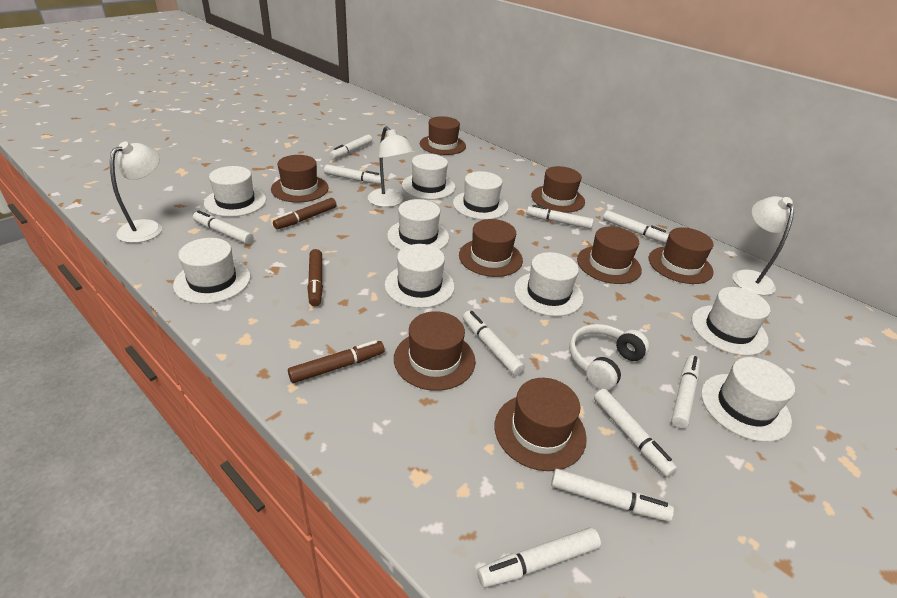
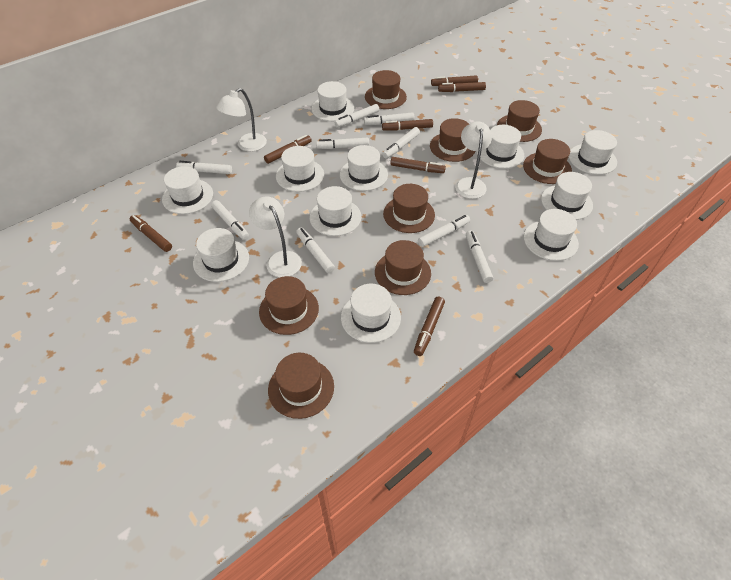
brown marker: [273,198,337,230] [288,340,385,383] [307,249,323,306] = 3 -> [130,215,172,252] [264,135,312,164] [382,119,433,130] [390,157,446,173] [414,297,445,356] [431,75,478,86] [438,82,486,92] = 7
white hat: [173,238,251,304] [204,166,266,217] [385,244,455,308] [387,199,449,250] [402,154,455,199] [453,171,509,220] [514,252,584,316] [692,287,770,356] [701,357,795,442] = 9 -> [162,166,213,214] [193,228,249,282] [276,146,324,192] [310,186,361,236] [312,81,354,121] [340,145,388,191] [341,284,401,343] [477,125,524,169] [524,209,579,261] [541,172,593,220] [569,130,617,175] = 11
white headphones: [569,324,650,390] = 1 -> none = 0
white marker: [193,210,253,244] [324,164,381,184] [330,135,372,159] [463,311,525,376] [477,527,601,588] [527,205,594,229] [551,469,674,522] [594,389,678,477] [603,210,669,243] [671,355,700,428] = 10 -> [176,161,232,174] [211,200,249,240] [296,228,335,273] [316,138,369,149] [335,104,379,128] [364,112,415,125] [382,127,420,158] [418,215,470,247] [466,230,493,283] = 9

